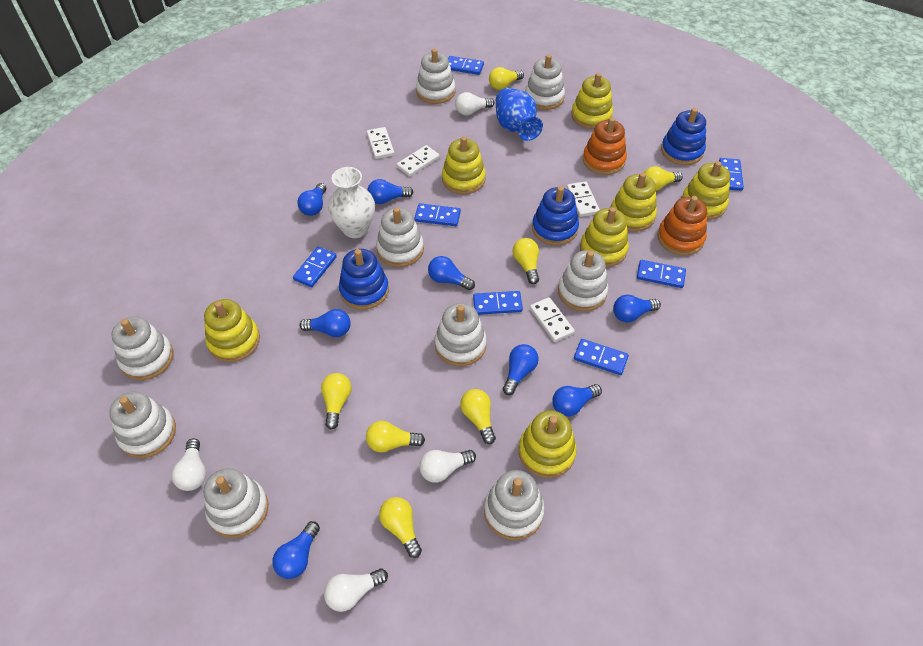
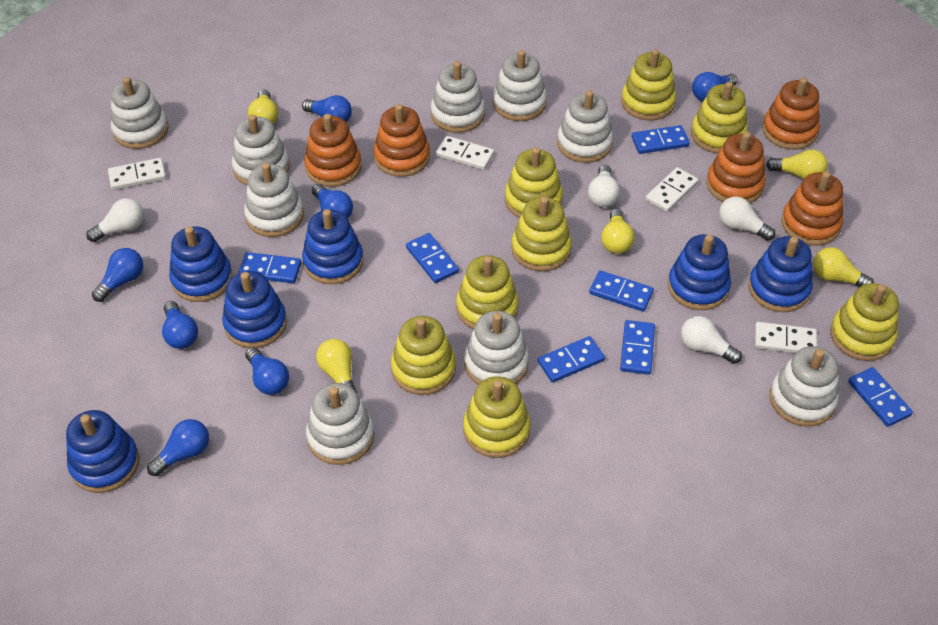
blue light bulb: [273,521,320,579] [297,183,326,216] [300,309,351,337] [367,179,413,204] [428,256,475,290] [503,344,539,395] [552,384,602,416] [613,295,661,322] = 8 -> [92,248,143,302] [147,419,209,476] [162,301,198,349] [245,347,289,395] [302,95,352,122] [312,184,353,218] [692,72,738,101] = 7
blue stacking toy: [339,249,389,310] [532,186,579,245] [661,108,706,165] = 3 -> [66,410,139,493] [169,226,233,302] [222,271,287,348] [302,209,364,284] [668,234,731,310] [748,236,813,312] = 6
blue vase: [496,88,543,141] = 1 -> none = 0
orange stacking toy: [583,117,627,175] [657,196,707,256] = 2 -> [304,114,362,187] [374,104,430,177] [706,132,766,203] [762,78,820,150] [781,171,843,246] = 5
white vase: [328,167,375,238] = 1 -> none = 0
yellow light bulb: [321,373,352,430] [366,421,425,453] [379,497,422,558] [460,389,496,444] [489,67,524,90] [513,238,539,284] [644,166,683,191] = 7 -> [248,90,278,124] [316,339,357,393] [601,209,634,254] [766,149,828,179] [813,247,874,287] = 5
yellow stacking toy: [204,299,260,362] [442,136,486,195] [519,410,577,478] [571,73,613,129] [580,207,629,267] [611,172,657,232] [682,161,730,220] = 7 -> [391,316,456,395] [456,255,519,330] [463,376,531,458] [505,147,563,218] [511,196,572,272] [621,49,676,121] [691,82,748,154] [830,283,899,361] = 8

